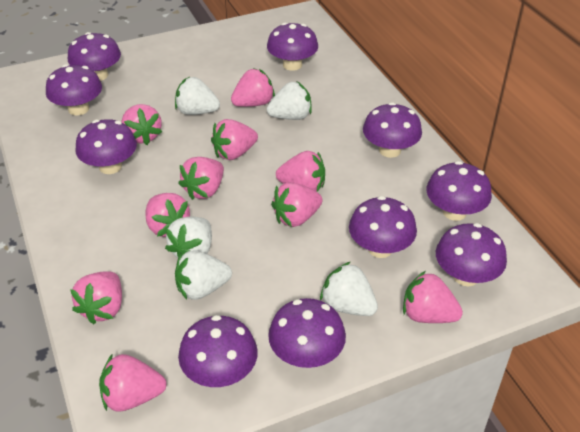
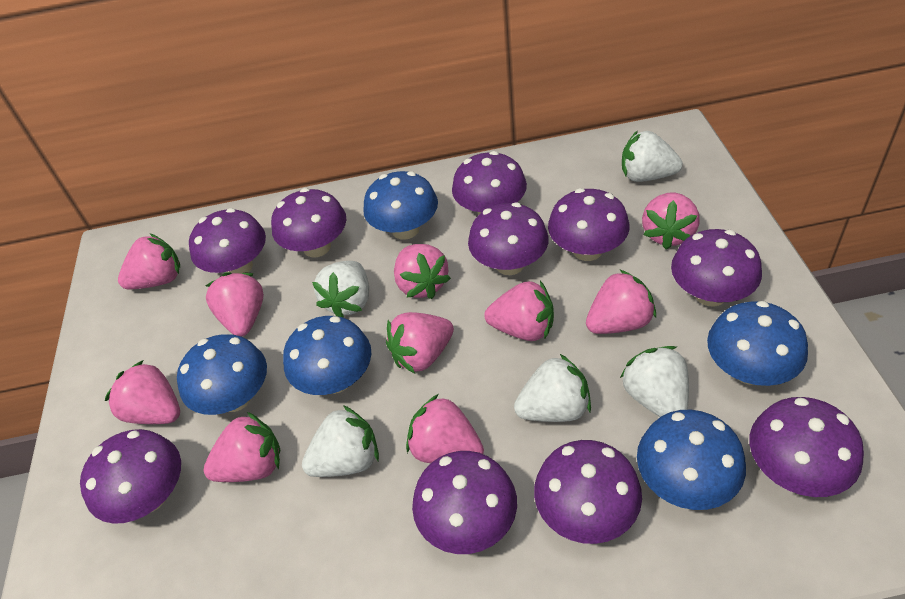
blue mushroom: none = 0 -> [177,334,267,415] [283,316,371,395] [363,171,438,240] [637,410,746,510] [707,301,808,386] = 5

